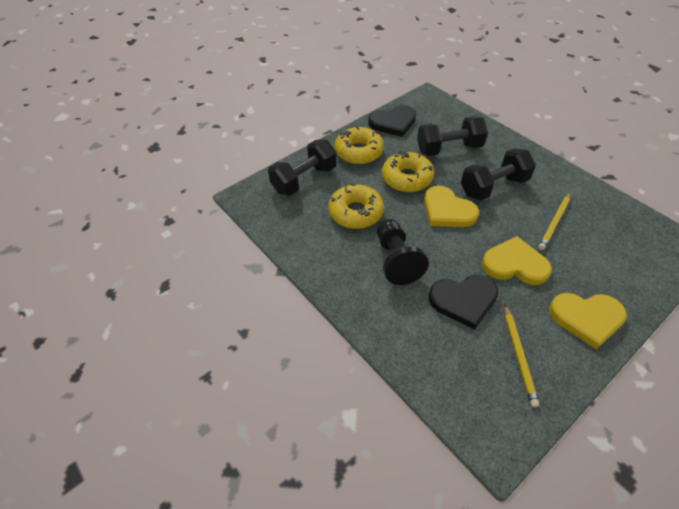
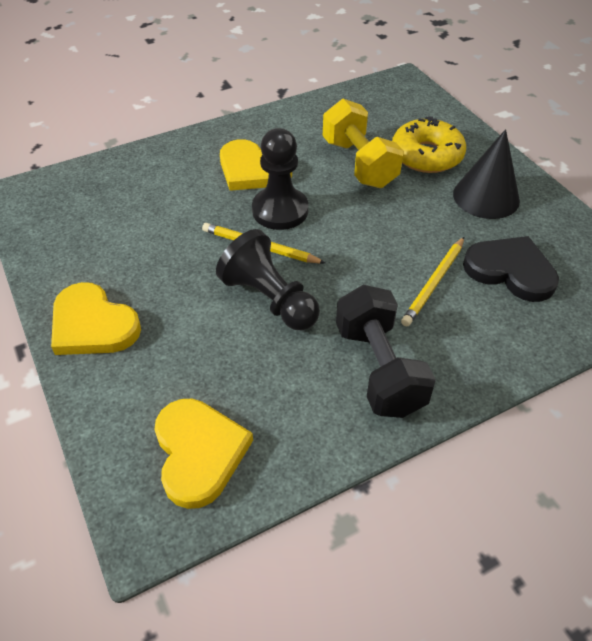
black cone: none = 0 -> [453,129,520,219] = 1
black dumbbell: [268,139,337,196] [417,116,488,156] [461,148,536,200] = 3 -> [336,285,436,418] = 1
black heart: [368,105,416,137] [429,275,498,330] = 2 -> [463,236,559,302] = 1
black pawn: [377,219,429,285] = 1 -> [216,229,320,331] [252,128,308,230] = 2
yellow donut: [328,183,384,229] [335,126,384,164] [382,151,434,192] = 3 -> [392,116,466,173] = 1
yellow dumbbell: none = 0 -> [323,99,404,188] = 1

